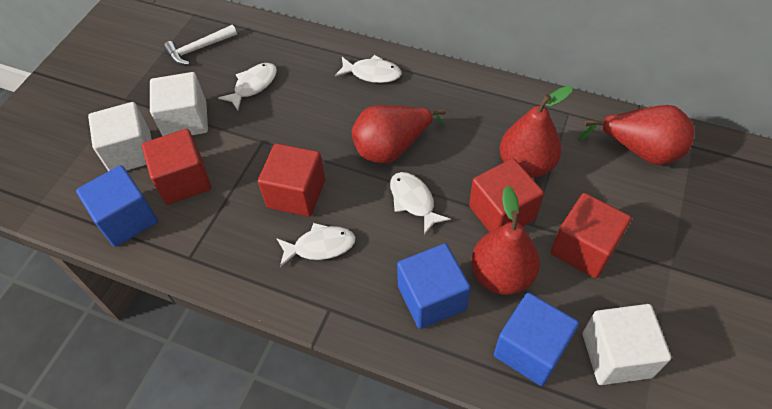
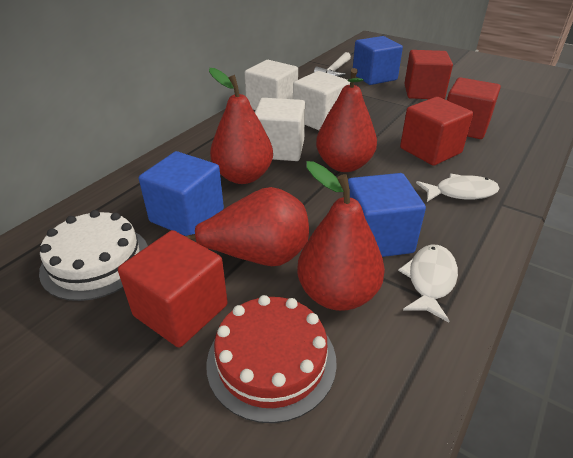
red cake: none = 0 -> [206,295,337,423] = 1
white cake: none = 0 -> [39,210,148,301] = 1
white fish: [218,63,277,111] [276,223,356,267] [335,55,402,83] [390,172,451,235] = 4 -> [398,245,458,323] [416,174,500,202] = 2

